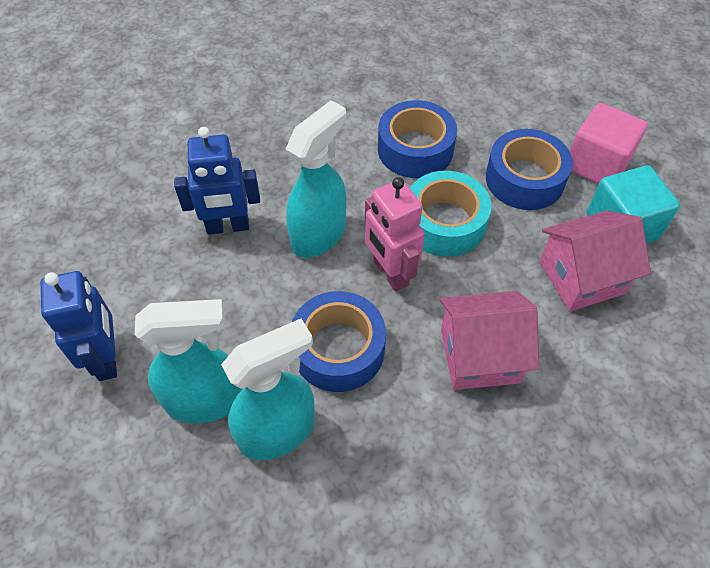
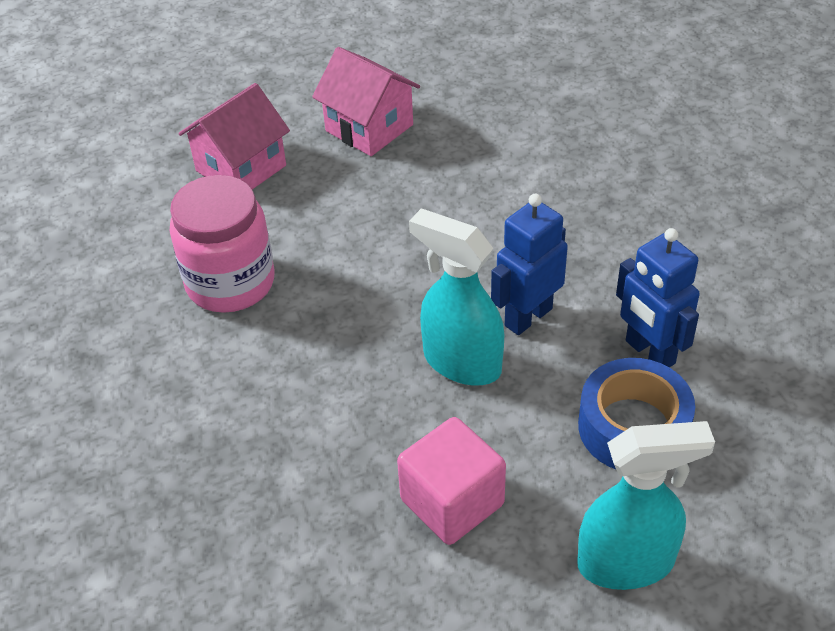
blue tape: [292,291,386,392] [378,100,457,178] [486,129,573,210] = 3 -> [578,358,695,469] = 1
pink jar: none = 0 -> [170,175,274,313] = 1
pink robot: [365,177,425,292] = 1 -> none = 0
turquoise cube: [587,165,680,243] = 1 -> none = 0
turquoise spray bottle: [135,299,242,423] [221,319,315,460] [286,100,347,258] = 3 -> [409,208,505,385] [577,421,715,590] = 2
turquoise tape: [410,171,492,257] = 1 -> none = 0

